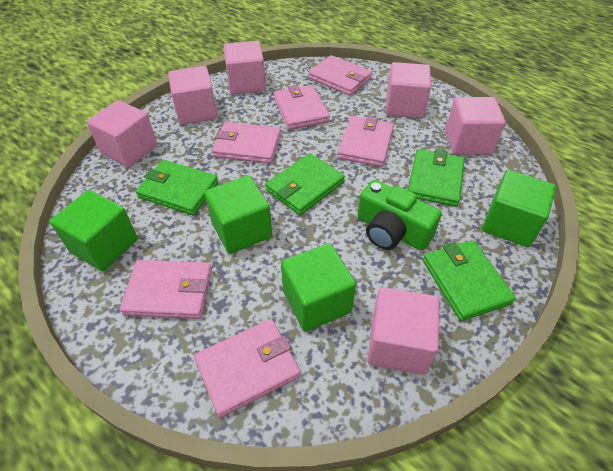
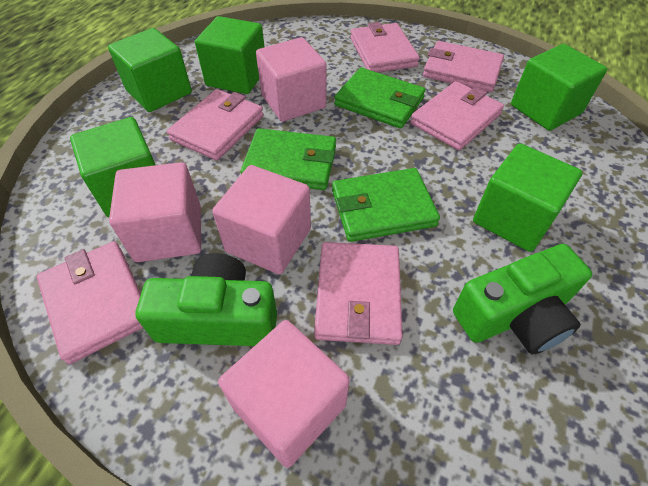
green camera: [358,180,442,250] = 1 -> [135,253,277,346] [453,244,592,355] = 2
green cube: [50,190,138,271] [204,175,272,254] [281,243,356,332] [482,170,556,247] = 4 -> [70,117,156,217] [108,28,192,112] [195,16,264,94] [473,143,582,252] [511,44,607,131] = 5
green wallet: [136,160,218,215] [265,153,345,215] [408,149,465,207] [423,240,516,321] = 4 -> [240,128,336,190] [332,168,440,242] [334,68,426,128] = 3
pink cube: [87,100,157,167] [168,66,217,125] [223,41,266,95] [367,287,440,375] [386,62,431,118] [446,97,506,155] = 6 -> [109,162,201,262] [212,165,311,274] [218,320,350,468] [256,37,327,122] = 4

